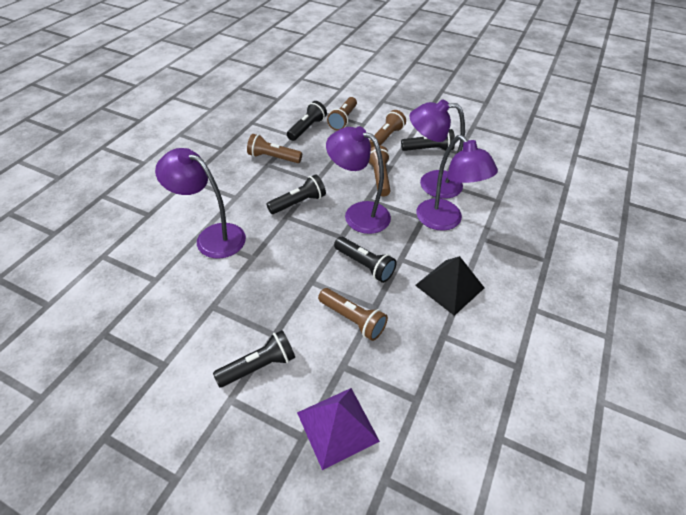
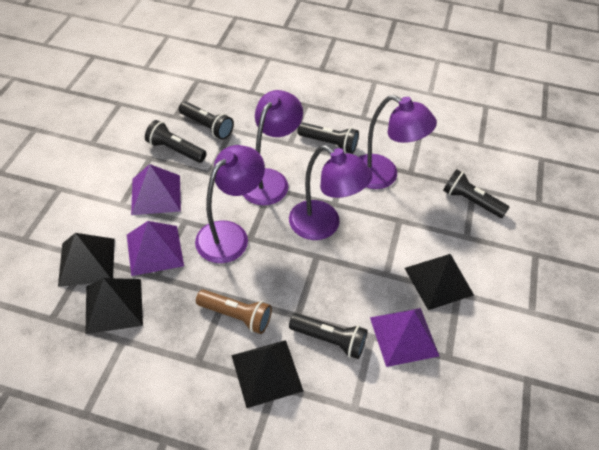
black pyramid: [415,256,484,316] = 1 -> [58,233,115,287] [85,278,143,334] [232,340,303,408] [404,254,474,310] = 4
brown flashlight: [247,134,302,163] [318,288,388,341] [327,97,357,131] [369,110,406,148] [369,146,391,197] = 5 -> [196,290,272,334] = 1
purple pyramid: [297,388,380,470] = 1 -> [127,221,184,276] [131,164,181,215] [370,308,439,367] = 3

